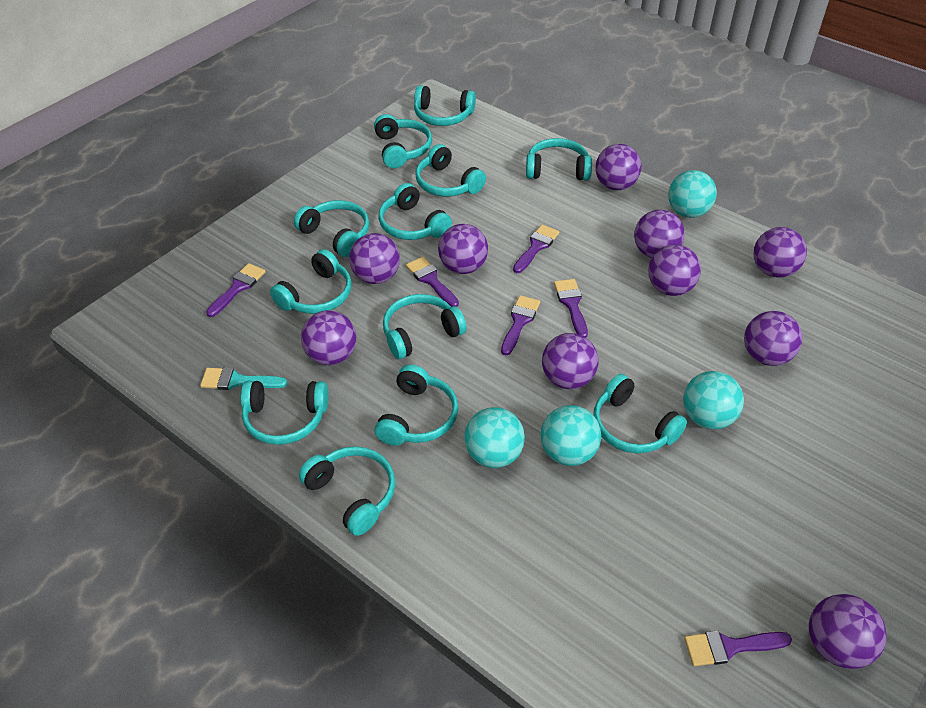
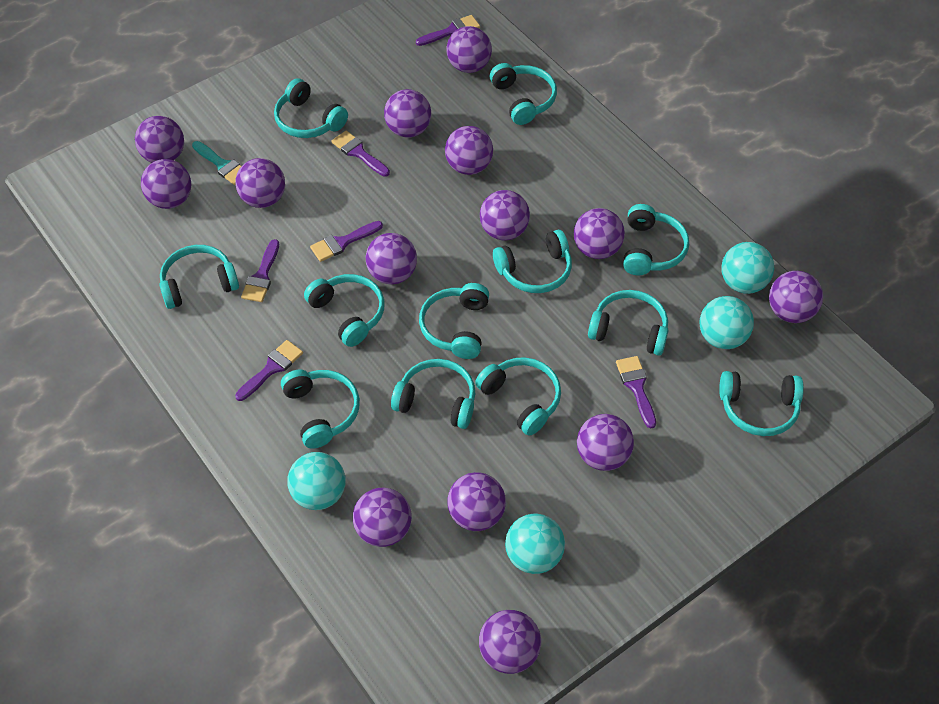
purple ball: [301,310,356,365] [349,233,400,284] [438,224,488,274] [542,333,598,389] [595,144,641,190] [634,210,685,258] [648,244,701,296] [744,311,802,366] [754,227,807,278] [809,594,887,669] = 10 -> [135,116,184,163] [141,159,191,209] [235,158,285,208] [353,488,412,547] [366,233,417,284] [384,89,431,138] [445,126,493,175] [446,26,492,73] [447,472,506,531] [479,610,541,674] [480,190,530,240] [574,208,625,259] [577,414,634,471] [769,271,823,323] = 14

